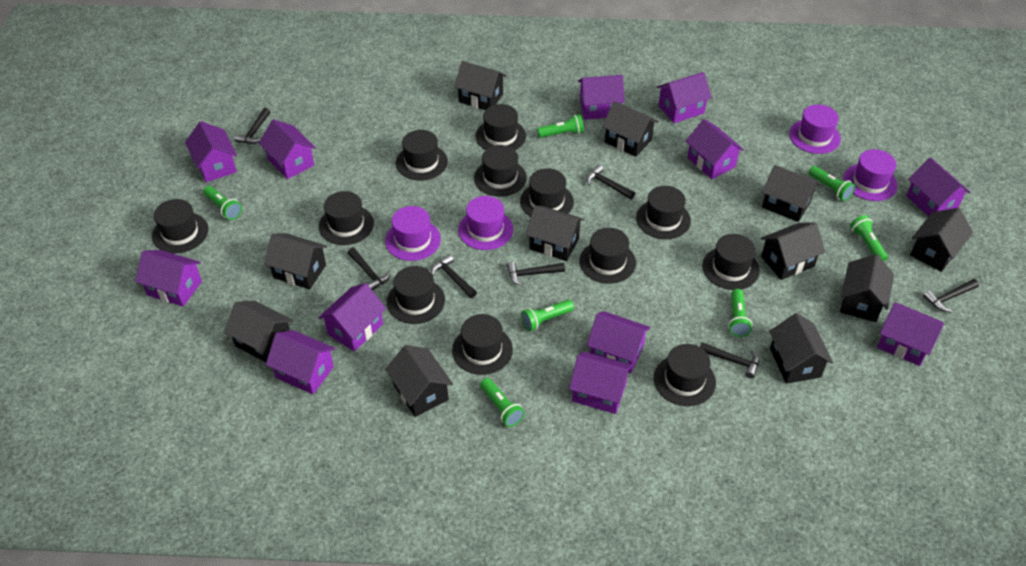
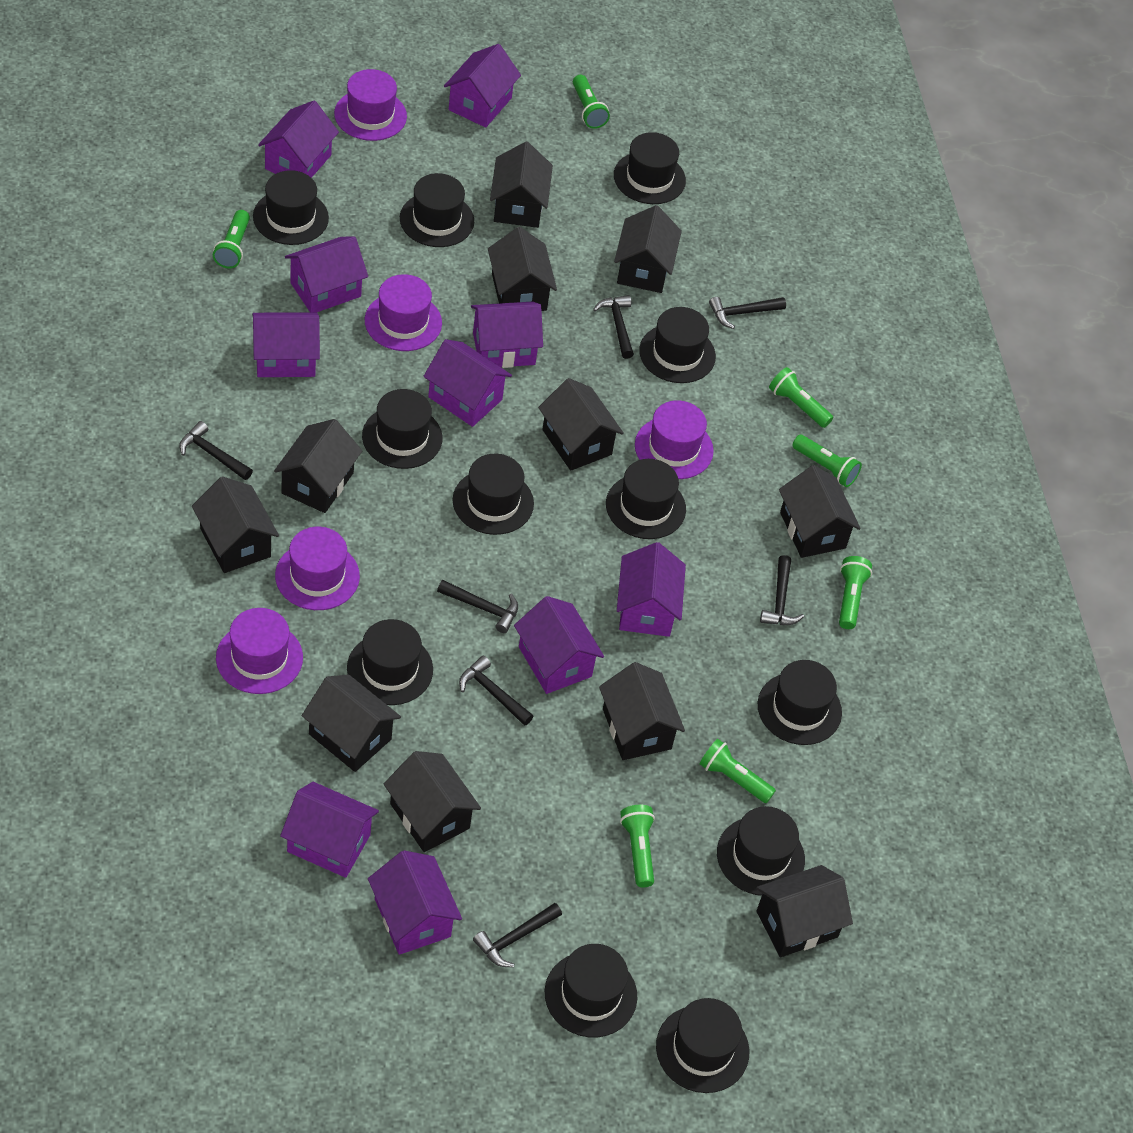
purple hat: [385,206,441,261] [458,196,513,250] [789,104,841,154] [843,149,898,201] = 4 -> [216,608,303,694] [275,527,360,610] [334,69,407,141] [365,274,442,351] [635,400,714,479] = 5
purple house: [135,250,202,307] [185,121,237,182] [259,119,316,179] [266,330,335,394] [318,283,386,352] [569,351,632,414] [578,75,625,120] [587,311,650,373] [657,72,712,123] [686,119,744,179] [877,302,944,366] [906,157,971,216] = 12 -> [252,312,320,377] [258,101,339,178] [280,782,379,878] [285,236,368,312] [368,850,462,955] [423,339,512,427] [444,44,521,128] [471,302,543,368] [514,596,604,694] [617,542,686,637] = 10

